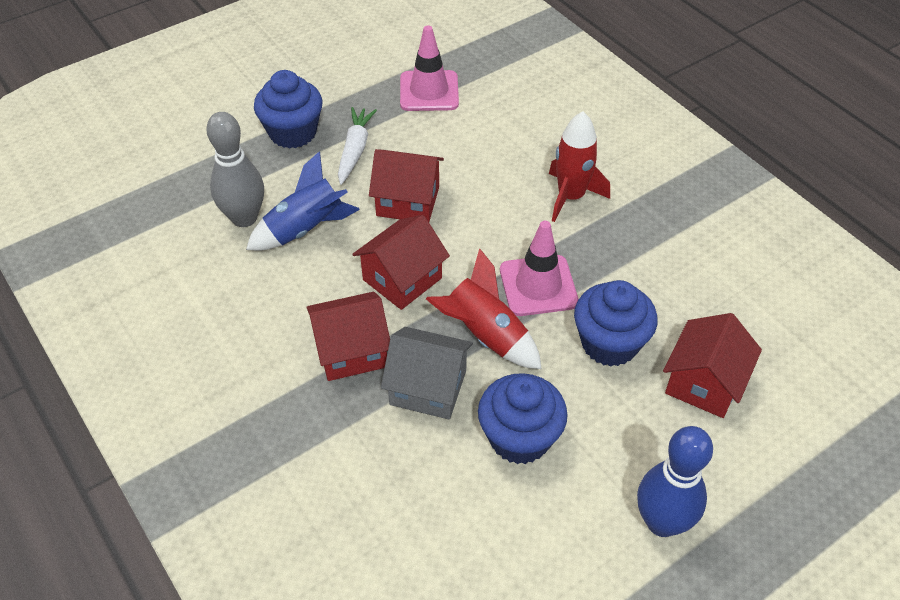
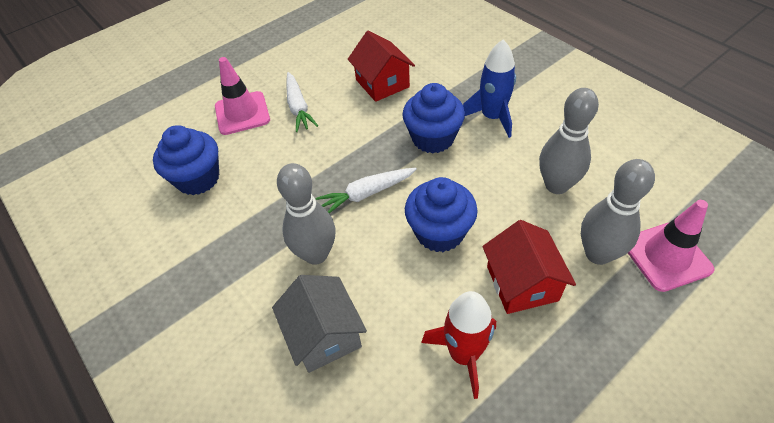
blue bowling pin: [637,426,713,537] = 1 -> none = 0
grey bowling pin: [206,112,264,227] = 1 -> [277,163,335,265] [539,88,599,194] [581,159,655,265] = 3
red house: [306,292,390,381] [352,215,450,310] [369,149,444,222] [663,313,762,418] = 4 -> [348,30,415,102] [482,220,576,314] = 2
red rocket: [426,248,542,369] [549,111,610,222] = 2 -> [421,291,496,399] = 1
white carrot: [338,107,377,185] = 1 -> [287,72,318,132] [316,168,417,213] = 2

